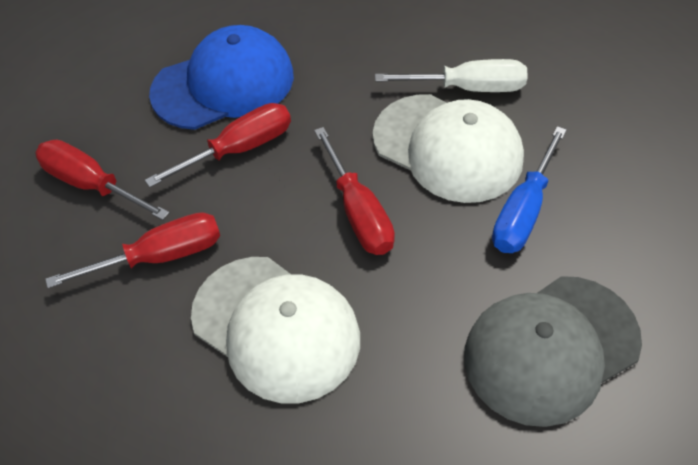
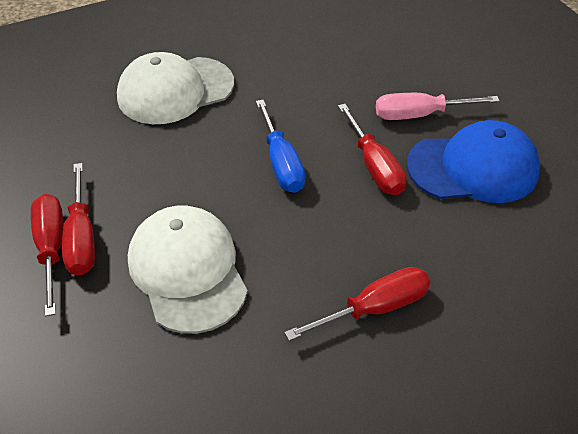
grey cap: [464,276,642,427] = 1 -> none = 0
pink screwdriver: none = 0 -> [376,93,500,120] = 1
white screwdriver: [375,59,527,92] = 1 -> none = 0

